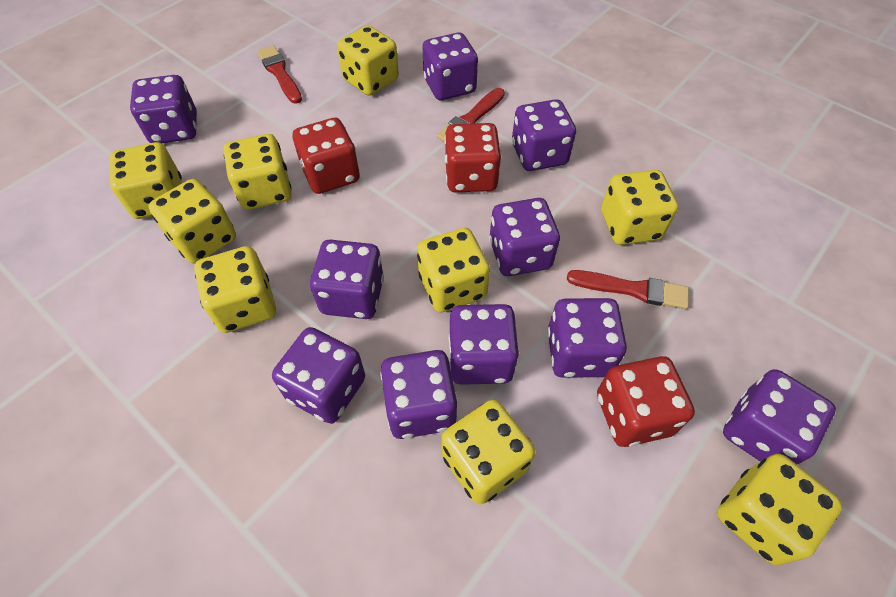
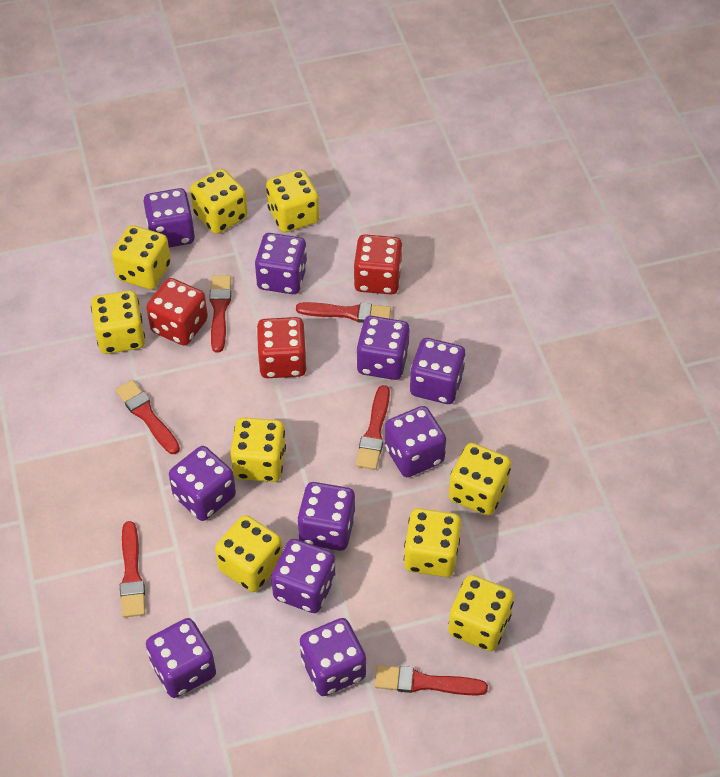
red brush: [257,45,302,104] [436,88,505,142] [567,270,689,309] = 3 -> [115,380,180,454] [120,521,145,618] [209,275,231,353] [296,302,391,323] [356,385,390,470] [375,665,488,696] = 6

